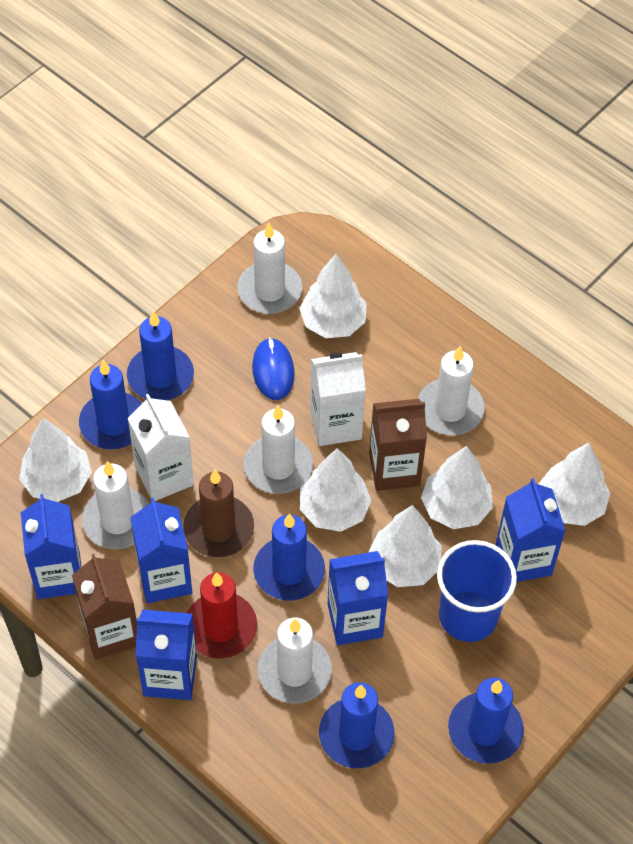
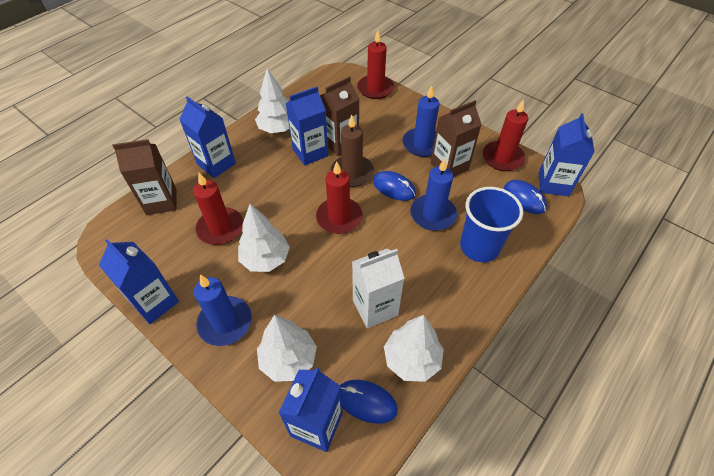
blue candle: [79,360,142,450] [127,311,194,400] [253,513,325,601] [319,682,394,768] [448,678,524,764] = 5 -> [194,275,252,346] [403,85,439,157] [410,158,457,231] = 3
blue mouse: [252,337,295,400] = 1 -> [340,380,398,424] [373,171,416,201] [504,180,547,214] = 3
brown carton: [72,554,137,660] [369,399,427,491] = 2 -> [112,139,177,215] [320,76,359,156] [431,100,482,177] = 3
red candle: [187,572,257,659] = 1 -> [193,173,243,245] [316,161,363,234] [357,30,394,99] [483,99,528,171] = 4
white candle: [82,461,149,549] [237,223,302,314] [244,405,313,494] [258,618,332,704] [418,346,485,435] = 5 -> none = 0
white carton: [128,394,194,501] [310,352,366,446] = 2 -> [352,249,405,328] = 1
white tree: [19,418,92,502] [299,254,367,338] [300,448,371,532] [369,505,442,587] [421,446,493,529] [539,443,610,526] = 6 -> [238,204,290,272] [255,68,289,133] [257,315,317,382] [384,315,444,382] = 4

